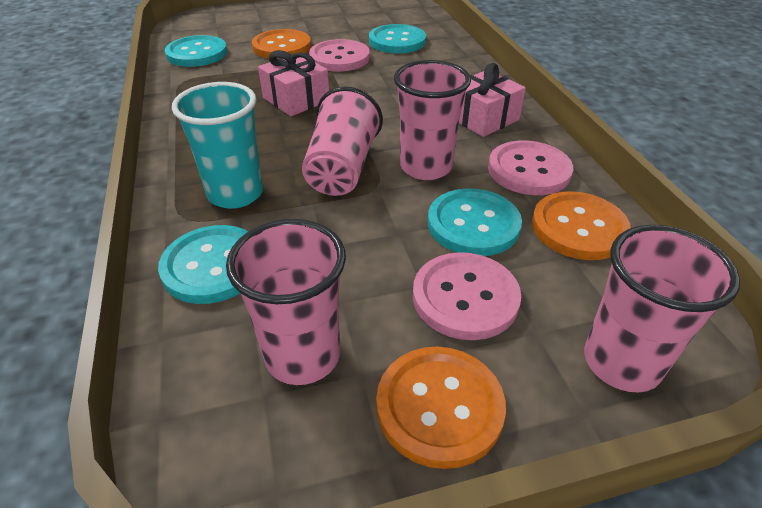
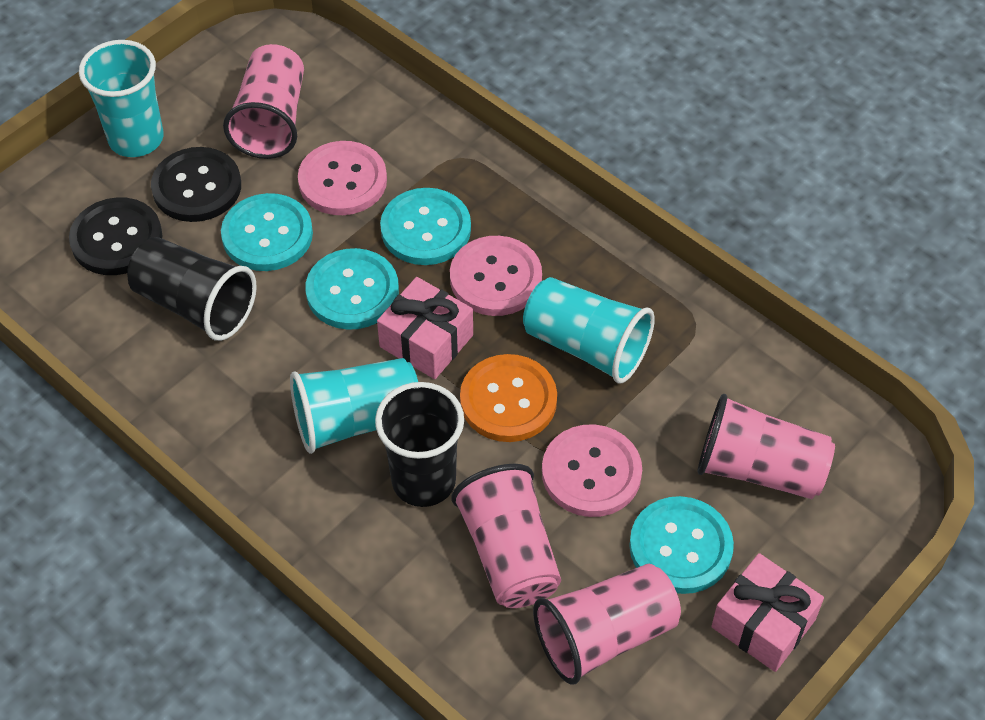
black button: none = 0 -> [69,197,162,275] [151,147,241,222] = 2
black cup: none = 0 -> [127,237,257,341] [375,382,464,507] = 2
orange button: [252,29,311,59] [376,347,506,469] [532,191,631,260] = 3 -> [460,354,557,442] = 1
turquoise cup: [172,82,263,209] = 1 -> [79,40,164,157] [290,358,418,454] [523,277,655,384] = 3

